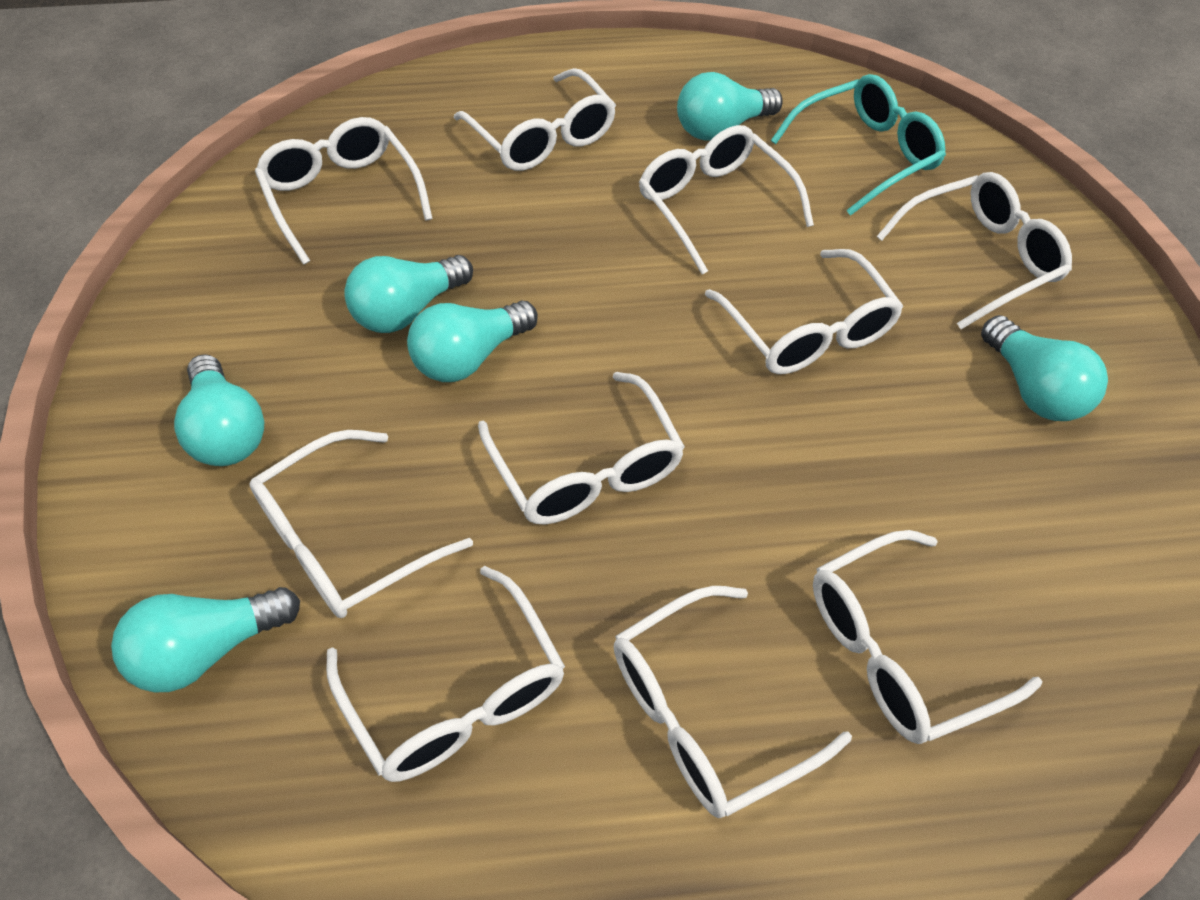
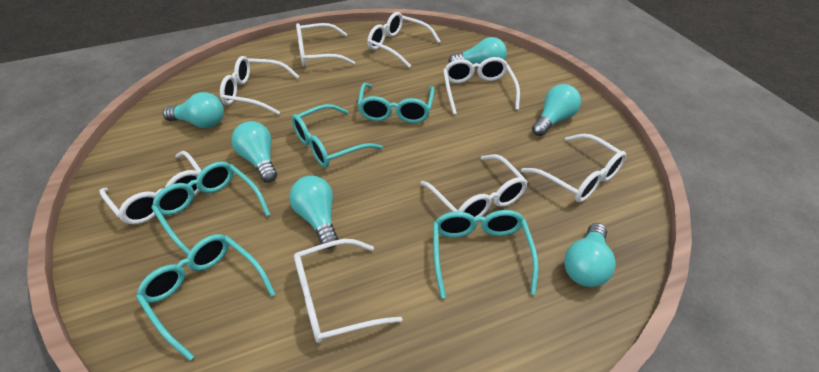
turquoise glasses: [771,74,946,216] = 1 -> [136,234,276,361] [151,161,271,256] [292,104,383,167] [357,83,435,123] [433,210,539,298] = 5
white glasses: [249,430,473,618] [255,117,433,265] [326,566,565,782] [454,68,616,171] [478,372,685,524] [614,586,852,818] [639,125,814,275] [705,249,904,374] [813,530,1043,744] [876,172,1072,329] = 10 -> [100,151,202,224] [220,56,300,115] [294,239,403,343] [296,23,355,67] [367,12,441,68] [420,154,528,217] [443,57,520,115] [521,134,626,202] = 8

